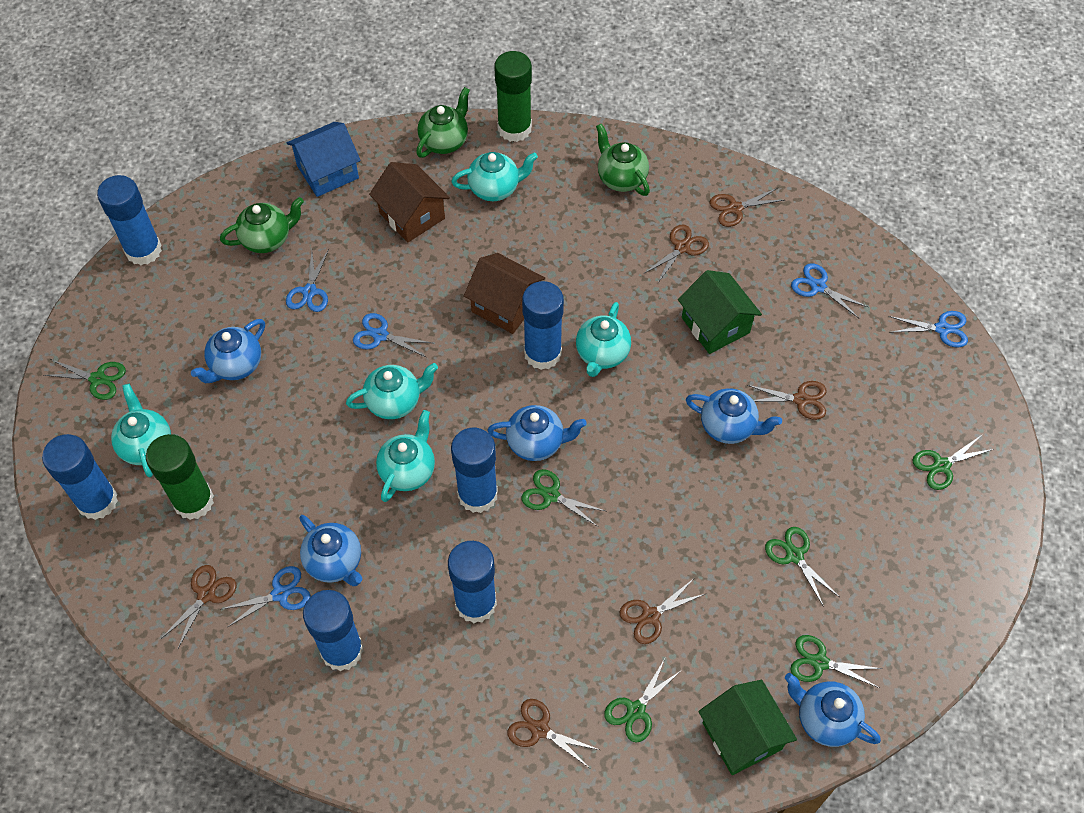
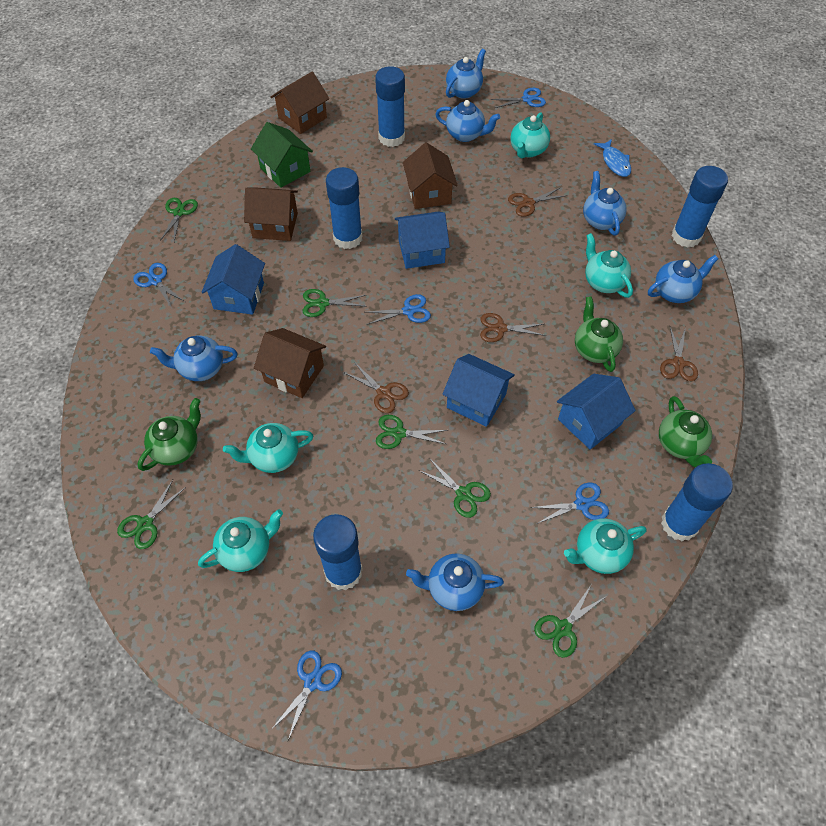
blue fish: none = 0 -> [594,139,631,177] = 1
blue glue stick: [42,434,118,520] [97,175,162,265] [303,590,364,672] [448,541,497,623] [451,428,498,513] [522,281,564,370] = 6 -> [313,514,363,591] [326,167,363,249] [375,66,405,147] [661,463,733,541] [672,166,728,248] = 5
blue house: [287,122,361,197] = 1 -> [201,244,265,315] [395,211,450,269] [442,354,515,427] [557,374,636,449] = 4
blue teapot: [191,319,265,383] [300,515,362,586] [487,405,587,461] [686,388,782,444] [785,673,881,747] = 5 -> [150,336,238,381] [406,554,504,611] [435,100,500,142] [446,49,486,99] [583,171,627,235] [648,255,718,303] = 6
brown house: [369,162,450,242] [464,253,545,334] = 2 -> [244,187,298,241] [254,328,326,398] [270,71,329,134] [403,142,458,209] = 4
brown scissors: [161,565,236,648] [507,699,600,769] [620,579,705,644] [643,224,709,284] [710,188,784,227] [747,381,826,420] = 6 -> [343,362,409,413] [480,313,546,342] [508,187,568,217] [660,327,698,382] = 4
green glue stick: [146,434,214,520] [494,51,532,142] = 2 -> none = 0
green house: [678,270,762,354] [698,680,797,775] = 2 -> [251,122,313,188] = 1

